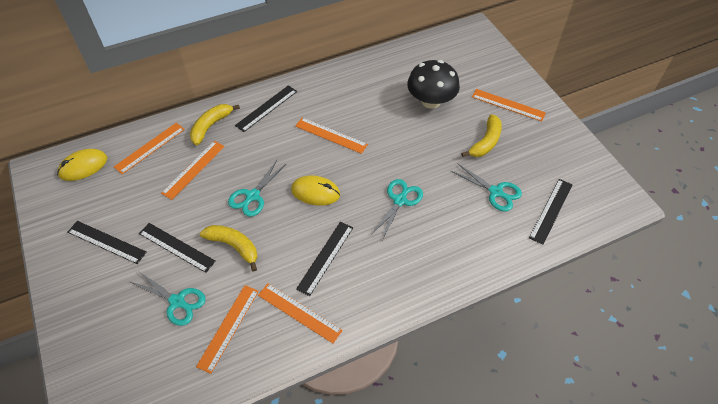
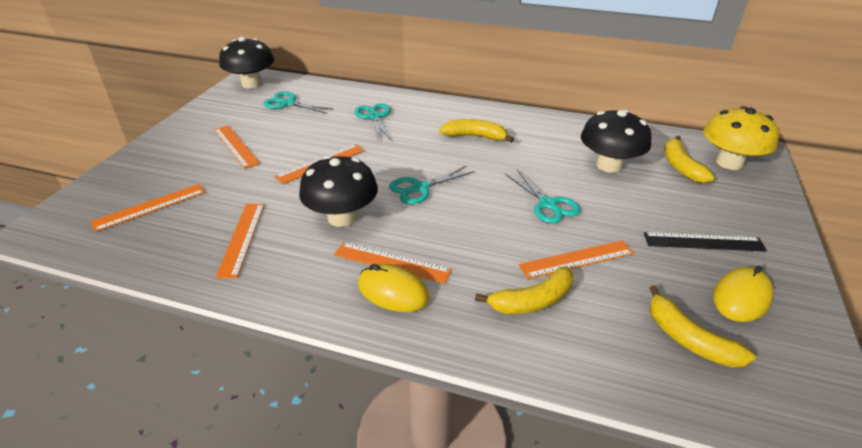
black mushroom: [407,60,460,109] = 1 -> [219,37,274,89] [299,155,378,227] [581,109,651,173] = 3
black ruler: [68,221,147,264] [139,223,216,273] [235,85,297,132] [296,222,353,296] [529,179,572,245] = 5 -> [644,232,767,252] = 1
yellow banana: [190,104,240,145] [200,225,258,272] [461,114,502,157] = 3 -> [439,119,514,143] [475,266,573,314] [650,285,756,368] [664,136,715,183] = 4
yellow mushroom: none = 0 -> [704,106,779,170] = 1

